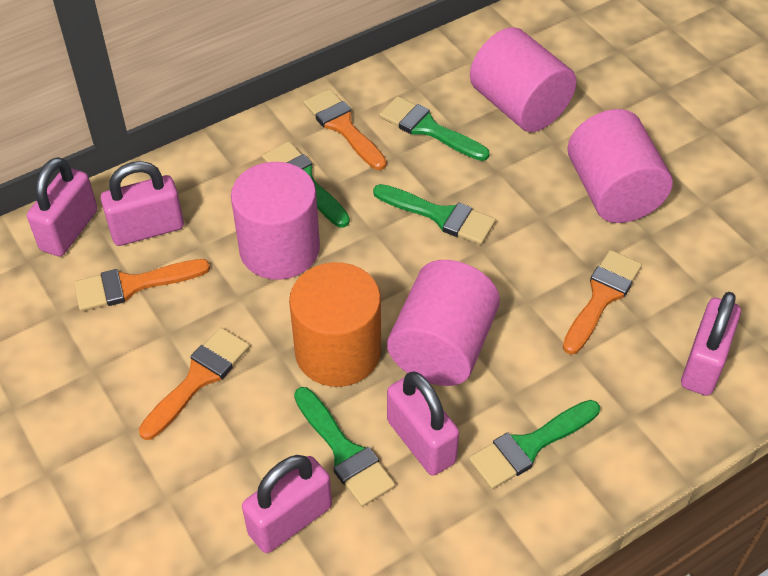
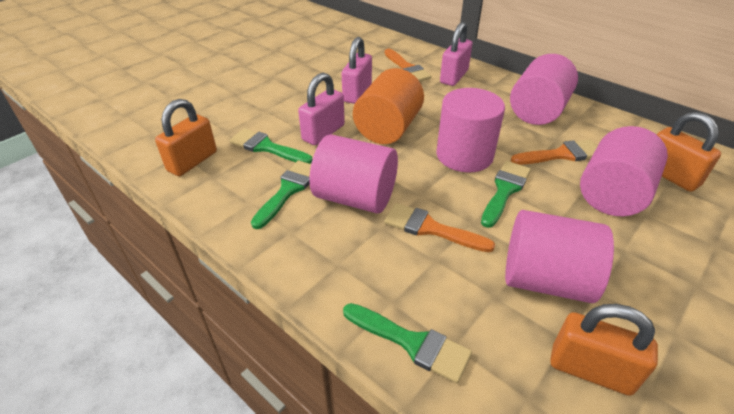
green brush: [262,141,350,228] [294,387,395,507] [373,184,496,245] [379,96,490,161] [469,400,600,489] = 5 -> [229,128,312,164] [251,160,311,229] [343,303,472,384] [481,161,531,228] = 4
orange brush: [74,259,210,311] [139,328,250,440] [303,89,387,170] [563,250,642,355] = 4 -> [384,49,431,82] [384,203,495,252] [511,140,597,165] = 3
orange padlock: none = 0 -> [155,99,217,176] [550,304,658,396] [657,112,721,192] = 3
pink cylinder: [231,162,320,280] [387,260,500,386] [470,27,576,132] [567,109,673,223] = 4 -> [309,134,398,213] [436,88,505,173] [505,210,614,303] [510,54,578,125] [580,126,668,216] = 5
pink padlock: [27,157,97,257] [101,161,184,246] [242,455,332,553] [387,372,459,476] [681,292,741,396] = 5 -> [298,73,345,145] [342,37,372,104] [440,22,473,86] = 3

